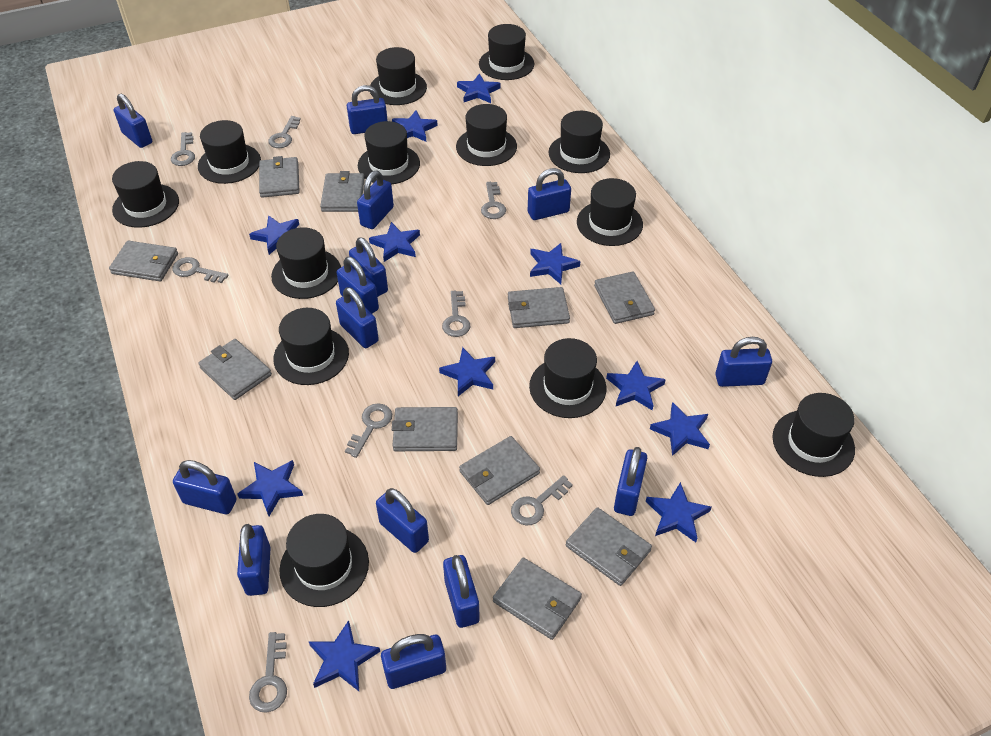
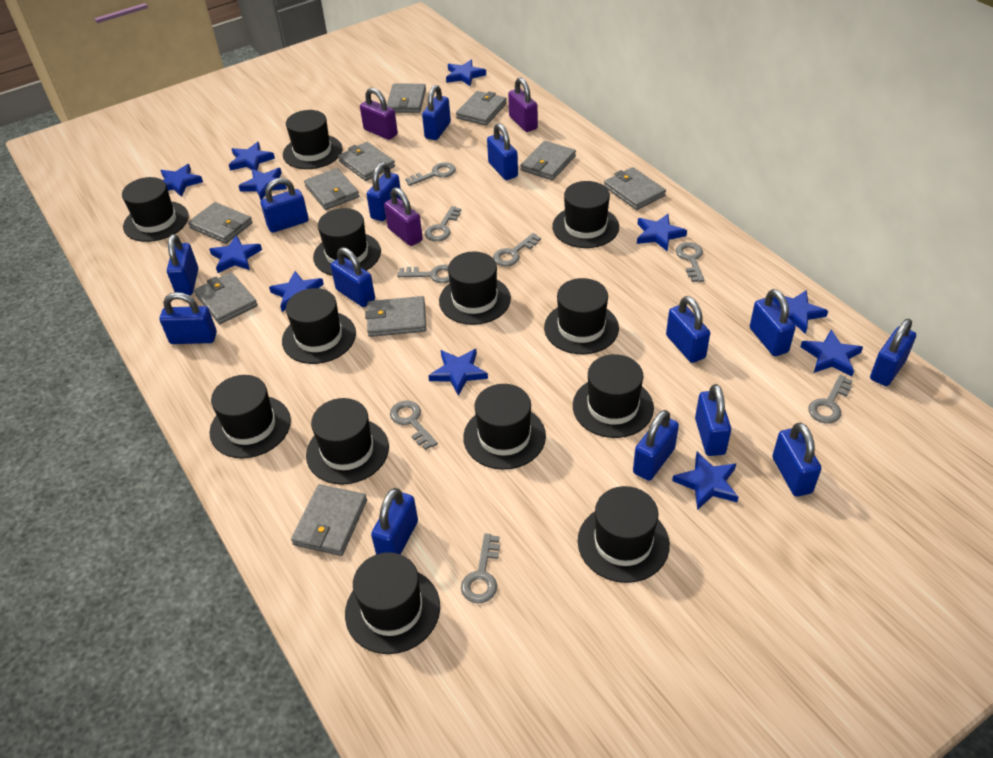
purple padlock: none = 0 -> [360,88,398,140] [384,187,423,246] [508,77,538,132] = 3

